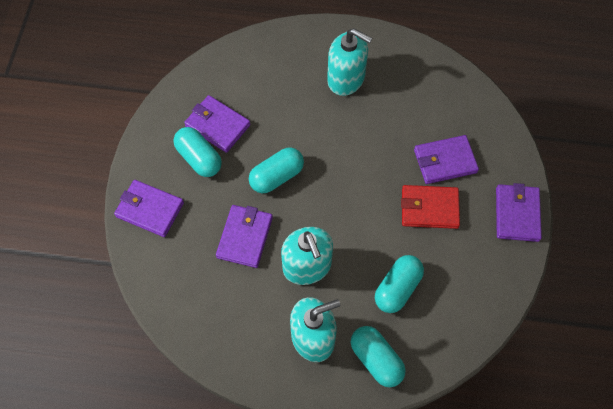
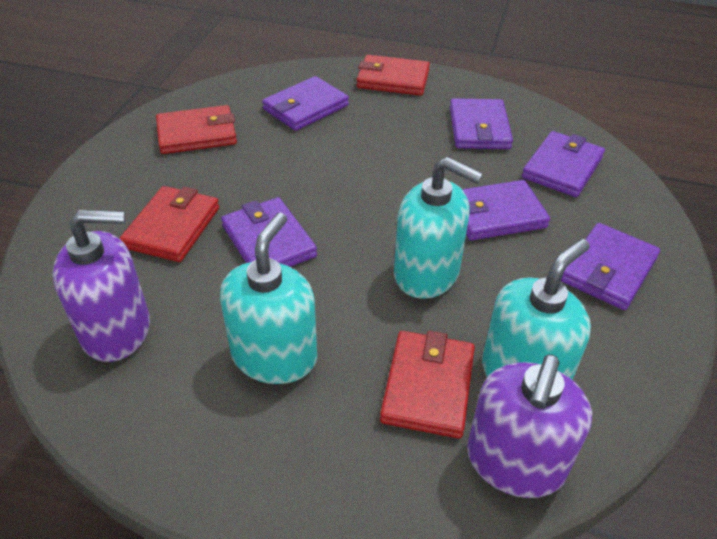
purple soap dispenser: none = 0 -> [53,210,150,362] [467,354,592,498] = 2
purple wallet: [114,180,184,237] [184,95,251,153] [216,205,273,268] [414,135,479,184] [496,183,542,242] = 5 -> [221,197,317,267] [262,76,349,131] [450,98,513,149] [462,180,550,241] [522,131,605,197] [561,223,660,310] = 6
red wallet: [401,185,460,229] = 1 -> [120,186,219,262] [156,105,237,154] [356,55,430,96] [380,331,475,439] = 4
turquoise capsule: [173,127,222,177] [249,147,304,193] [351,326,406,387] [375,255,424,313] = 4 -> none = 0

